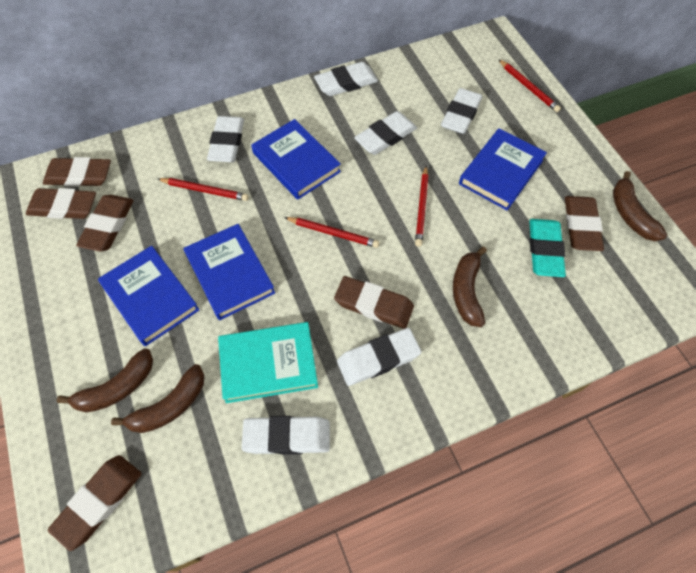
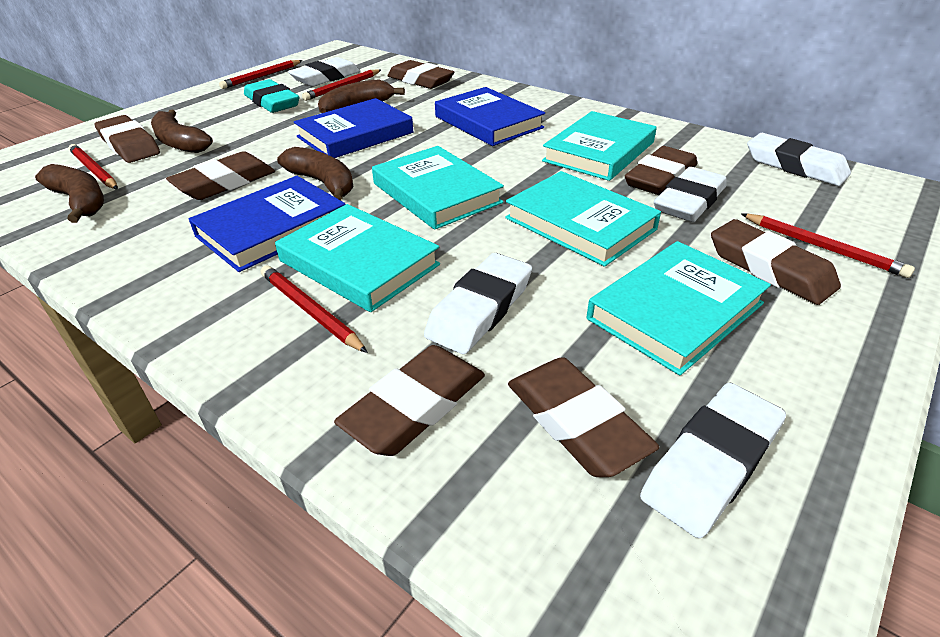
blue book: [98,246,199,346] [184,224,275,320] [251,119,341,200] [459,128,547,210] = 4 -> [189,176,346,272] [294,98,413,158] [435,87,545,146] = 3
brown eraser: [26,188,96,219] [43,157,111,187] [48,455,142,551] [76,195,134,251] [334,276,414,329] [565,196,604,251] = 6 -> [95,115,160,163] [166,151,275,200] [334,345,485,456] [387,60,454,89] [508,357,659,477] [625,146,697,195] [711,219,841,305] = 7
red pencil: [158,178,249,201] [284,217,379,248] [415,166,428,247] [498,59,561,112] = 4 -> [68,144,118,189] [219,60,302,89] [261,265,368,353] [302,69,381,101] [741,214,915,278] = 5
turquoise book: [218,322,318,403] = 1 -> [275,204,440,312] [372,146,504,230] [505,171,661,267] [542,111,657,181] [587,241,771,376] = 5
white eraser: [207,116,244,162] [242,416,330,455] [314,62,378,96] [337,328,422,386] [354,111,417,155] [441,88,482,134] = 6 -> [288,57,360,86] [424,253,532,354] [640,383,786,538] [654,167,727,222] [747,133,851,186] = 5

